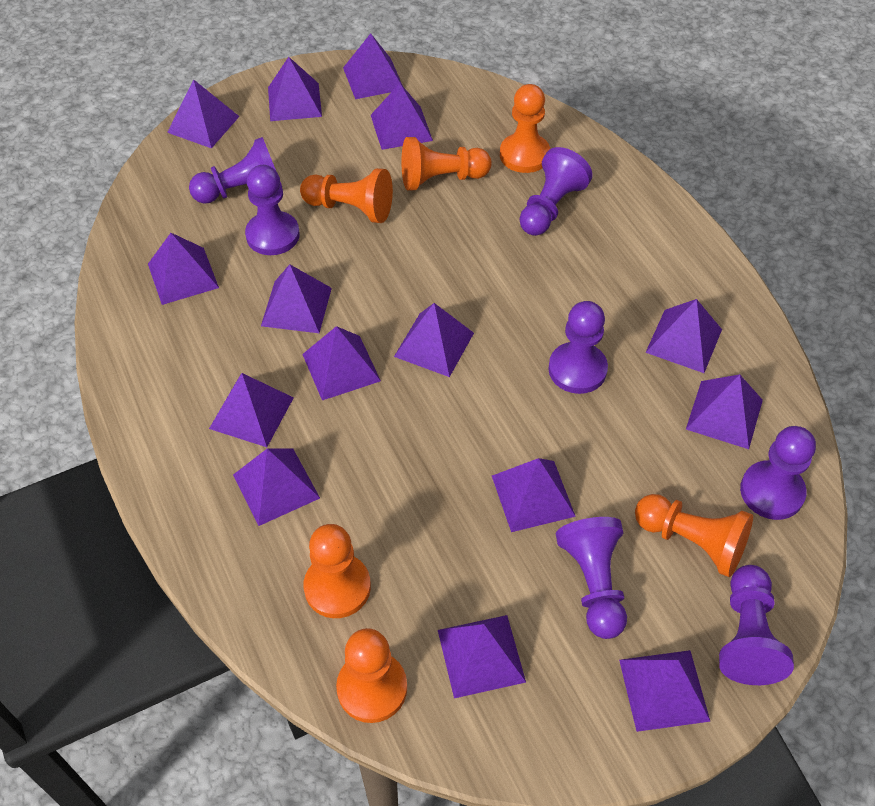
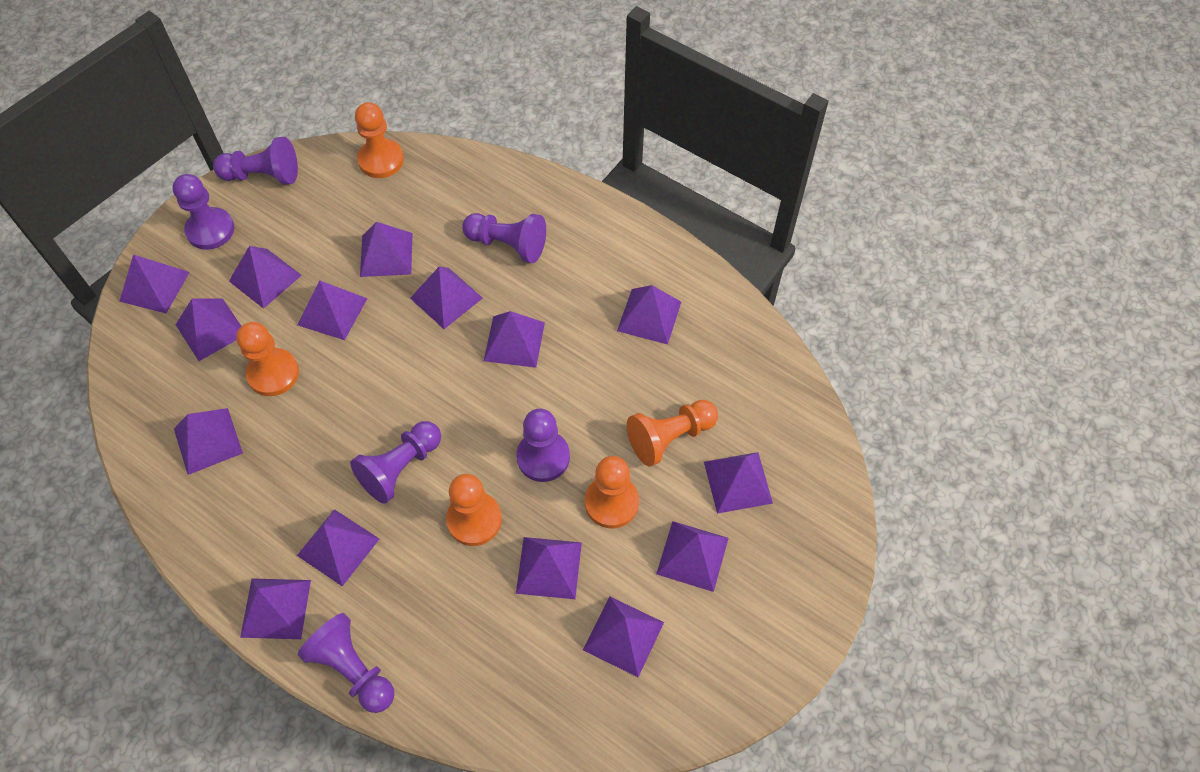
orange pawn: [300,168,393,223] [303,524,371,618] [336,628,407,723] [402,137,492,190] [500,84,550,173] [635,494,753,577] = 6 -> [236,322,299,396] [355,102,404,178] [446,474,502,546] [585,456,639,528] [627,400,718,467] = 5
purple pawn: [189,137,282,204] [245,165,300,255] [519,147,593,236] [548,301,608,394] [556,517,627,639] [719,565,794,685] [740,426,816,520] = 7 -> [172,174,234,250] [213,137,298,185] [298,613,394,713] [350,421,441,504] [462,213,546,263] [516,409,570,482] = 6

